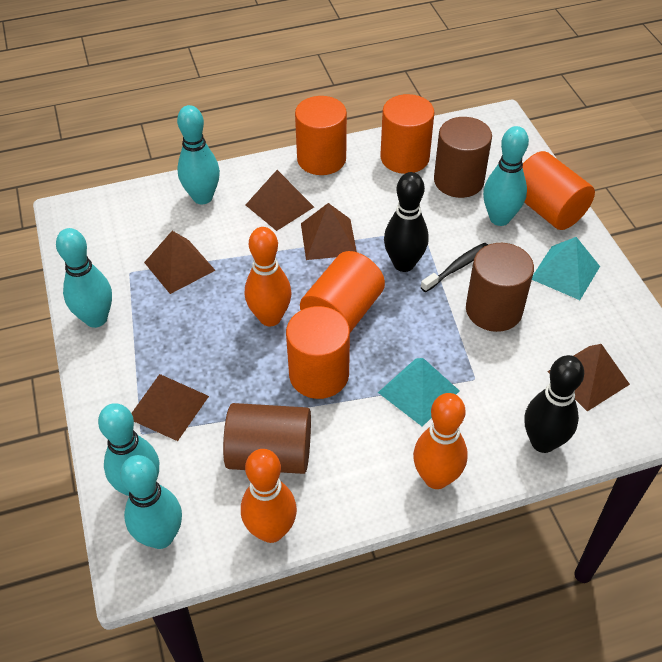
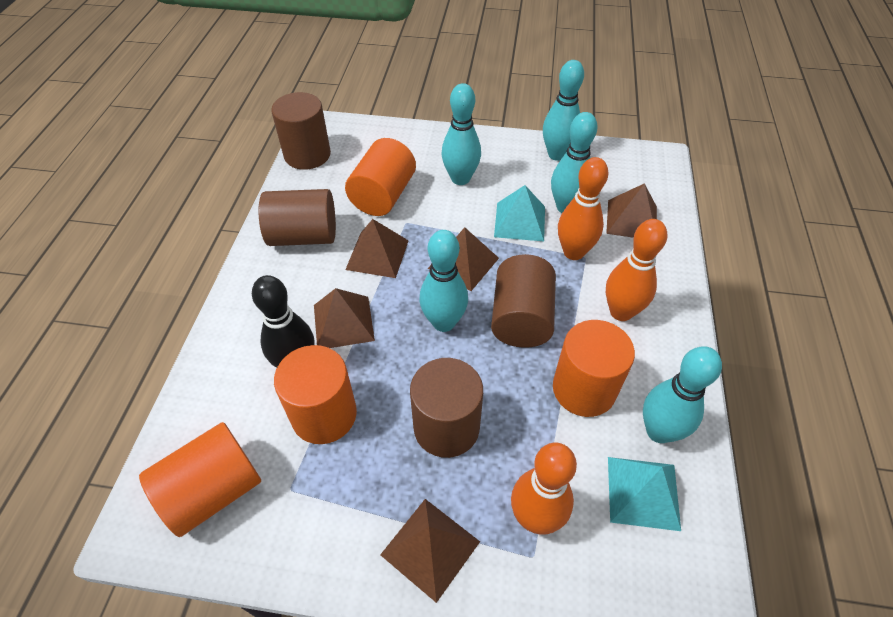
black bowling pin: [384,172,429,272] [524,355,584,453] = 2 -> [252,275,314,368] = 1
black toothbrush: [421,243,488,292] = 1 -> none = 0
brown cylinder: [223,403,311,474] [434,117,492,198] [466,243,534,332] = 3 -> [259,189,336,246] [271,92,331,170] [410,358,483,458] [491,254,556,348] = 4
orange cylinder: [286,306,350,399] [295,96,347,175] [300,251,385,333] [380,94,434,174] [522,151,595,230] = 5 -> [139,422,261,537] [274,345,357,444] [345,138,416,216] [553,320,635,417] = 4

